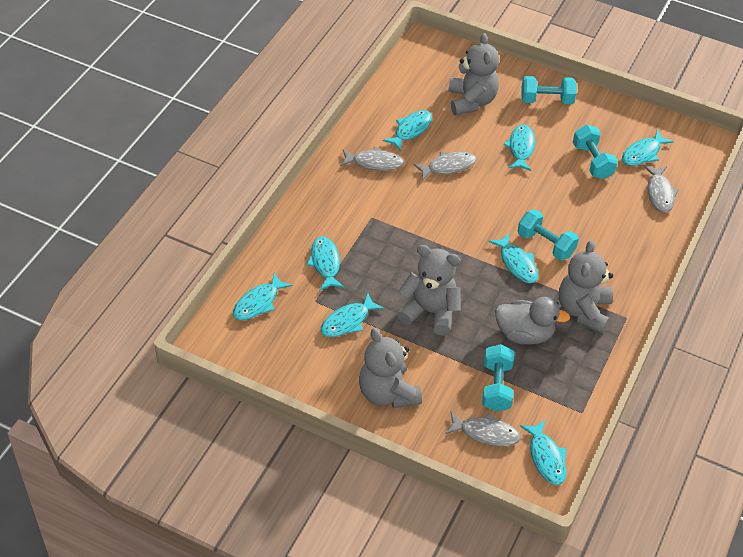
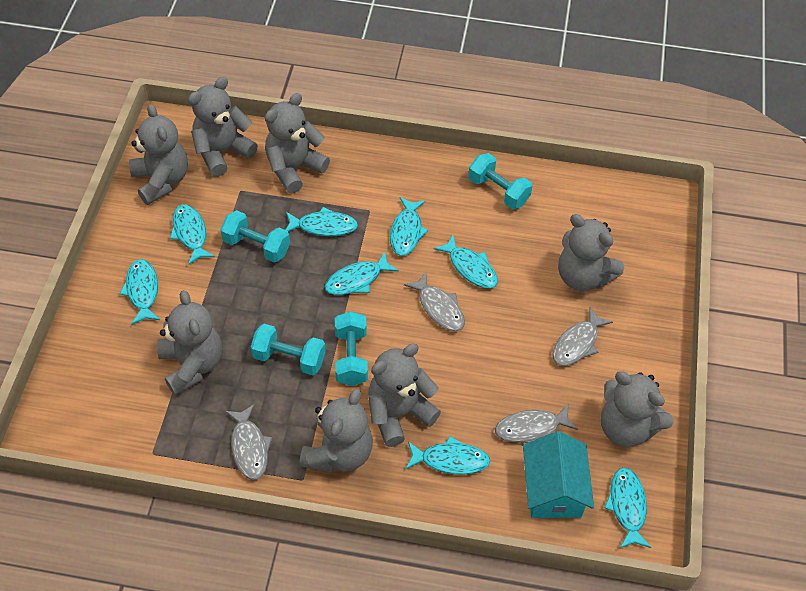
grey duck: [495,297,570,345] = 1 -> none = 0
grey teddy bear: [359,328,422,408] [397,245,461,336] [448,33,499,115] [559,240,613,333] = 4 -> [129,104,188,205] [157,290,222,395] [188,77,258,177] [265,93,330,193] [299,389,373,473] [368,343,441,447] [558,214,624,291] [601,371,673,447] = 8
turquoise house: none = 0 -> [523,431,594,518] = 1

